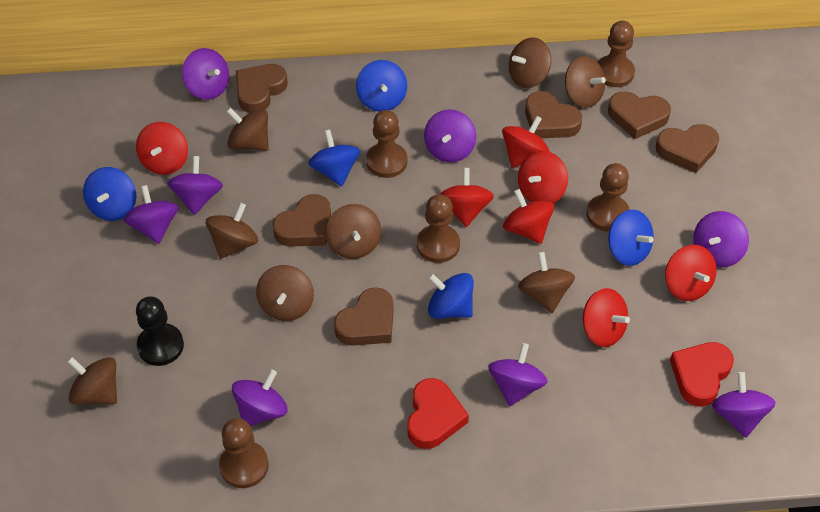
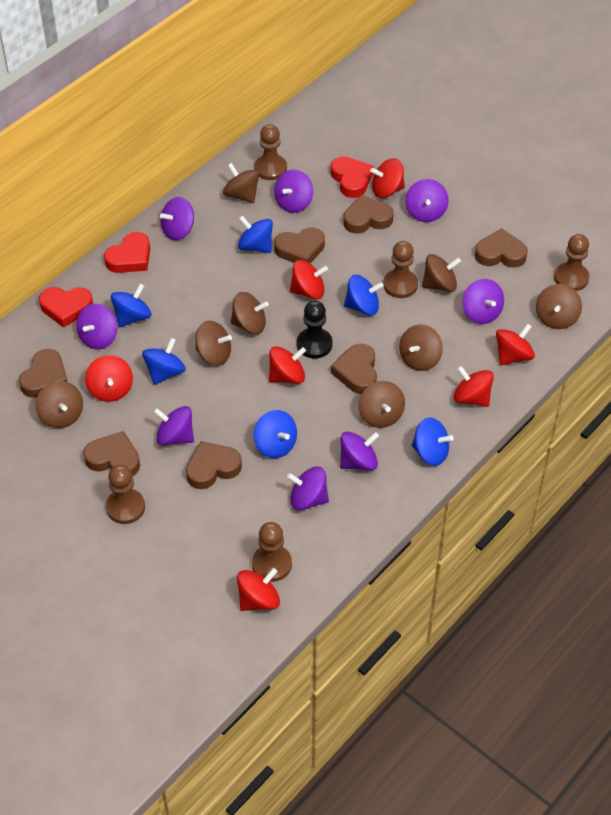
blue spinning top: [83,167,136,221] [308,130,360,186] [356,60,407,112] [428,273,474,319] [608,210,654,266] = 5 -> [111,284,151,327] [142,338,186,385] [238,215,273,253] [254,410,297,458] [344,275,384,316] [412,417,454,466] = 6
brown heart: [236,64,287,113] [273,194,331,247] [334,287,394,346] [525,91,582,138] [608,91,671,139] [656,124,719,173] = 6 -> [19,349,67,398] [83,431,140,476] [186,441,242,489] [274,228,325,263] [331,344,377,394] [344,195,394,233] [475,228,528,268] = 7
red heart: [407,378,469,449] [670,342,734,406] = 2 -> [39,287,93,328] [104,232,150,273] [331,156,373,198] = 3

